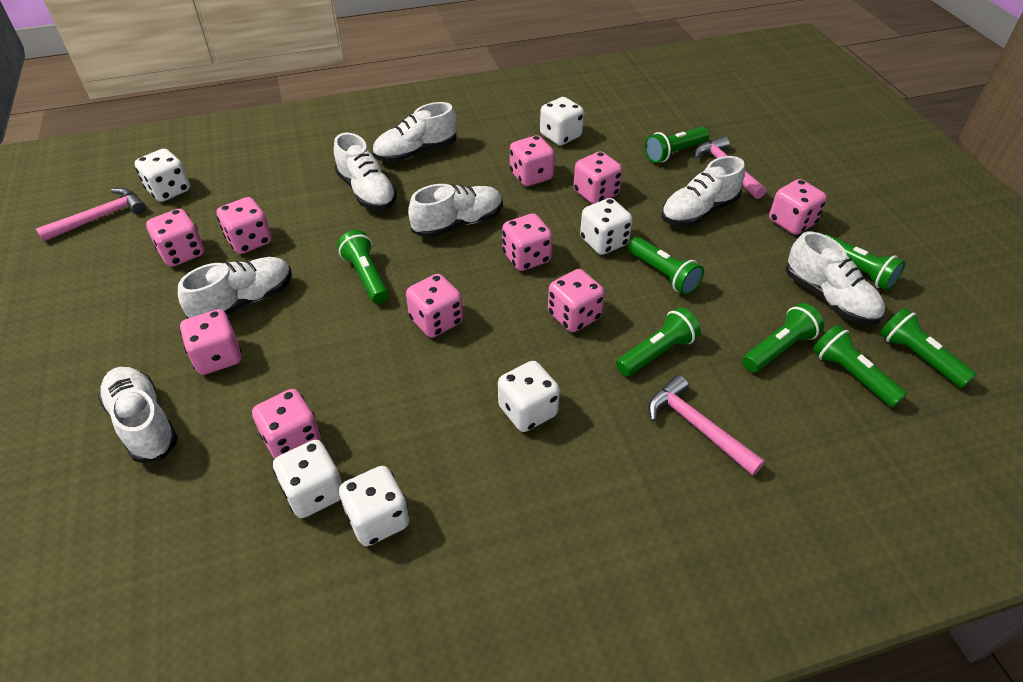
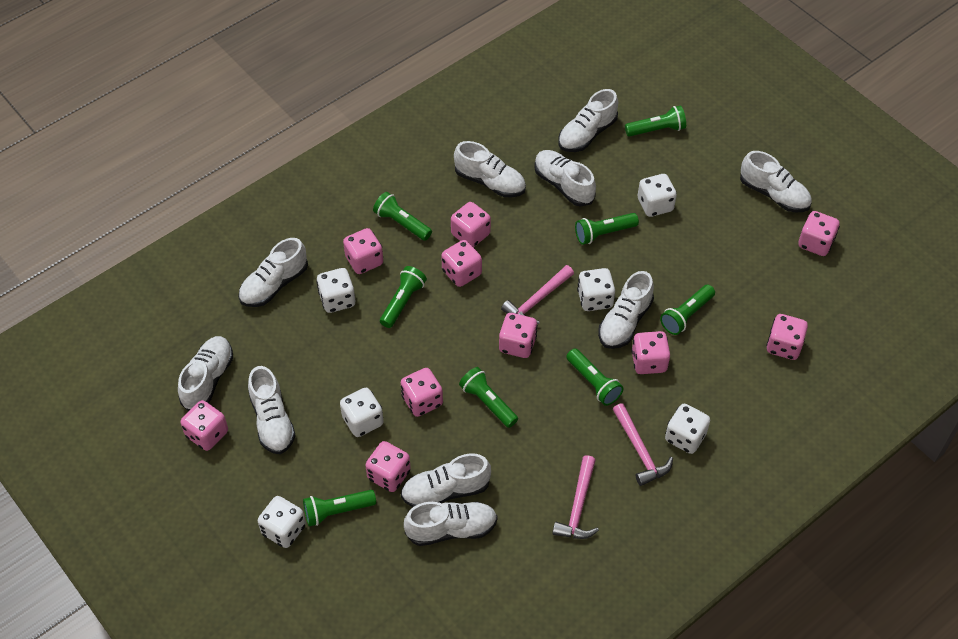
white shoe: [98,367,178,463] [178,257,292,319] [334,133,397,210] [372,102,457,162] [408,184,503,238] [661,156,745,226] [785,232,885,325] = 7 -> [178,336,233,411] [238,238,308,307] [248,366,296,454] [401,454,491,507] [404,502,498,546] [454,141,526,198] [534,150,596,207] [558,89,618,152] [598,271,654,349] [740,151,812,212] = 10

